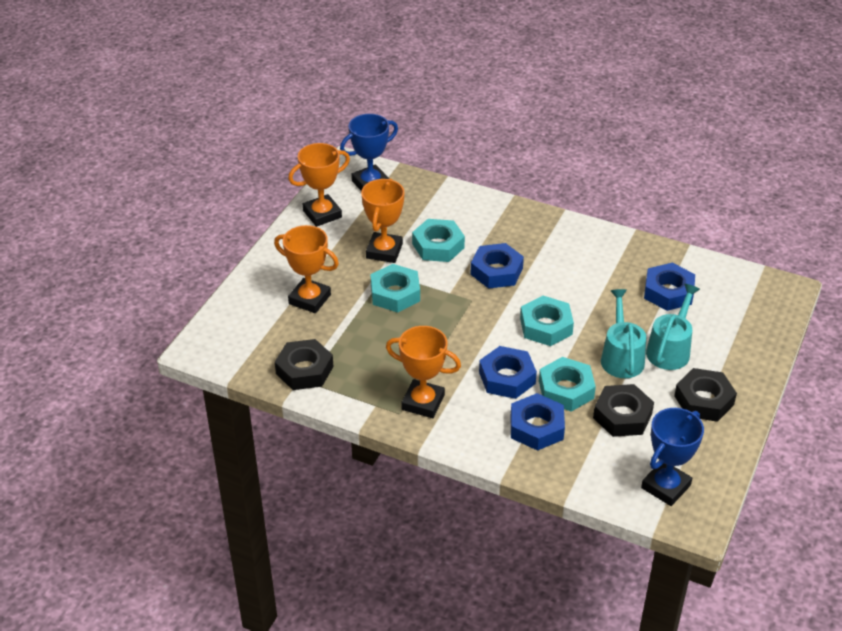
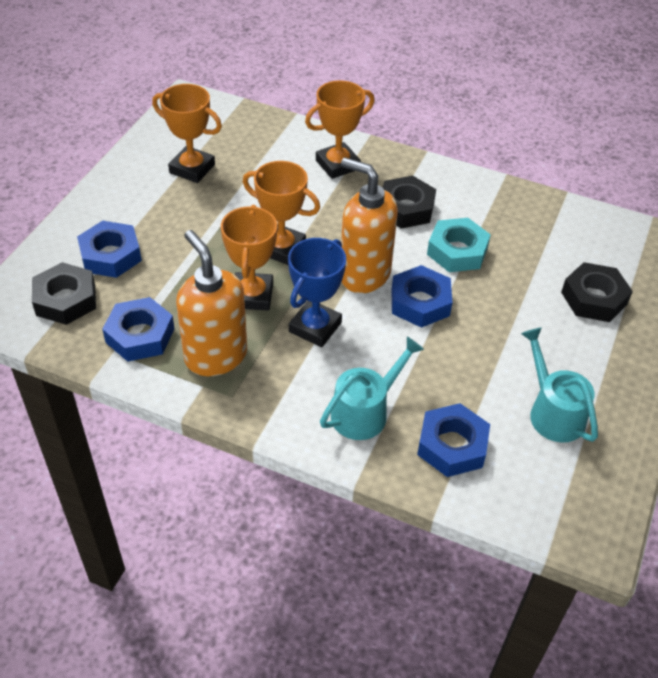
blue trophy: [340,114,398,191] [641,408,704,506] = 2 -> [288,238,346,347] = 1
orange soap dispenser: none = 0 -> [176,230,247,376] [341,157,398,293] = 2
turquoise nut: [370,264,420,313] [412,219,465,262] [520,296,574,346] [539,357,596,412] = 4 -> [427,218,491,272] = 1

